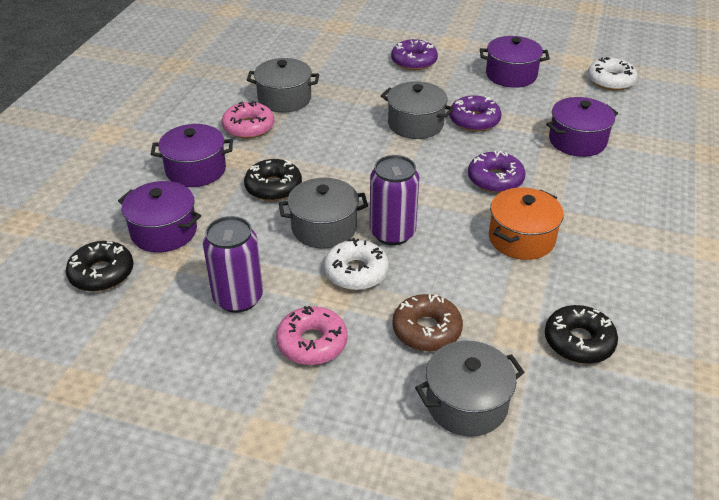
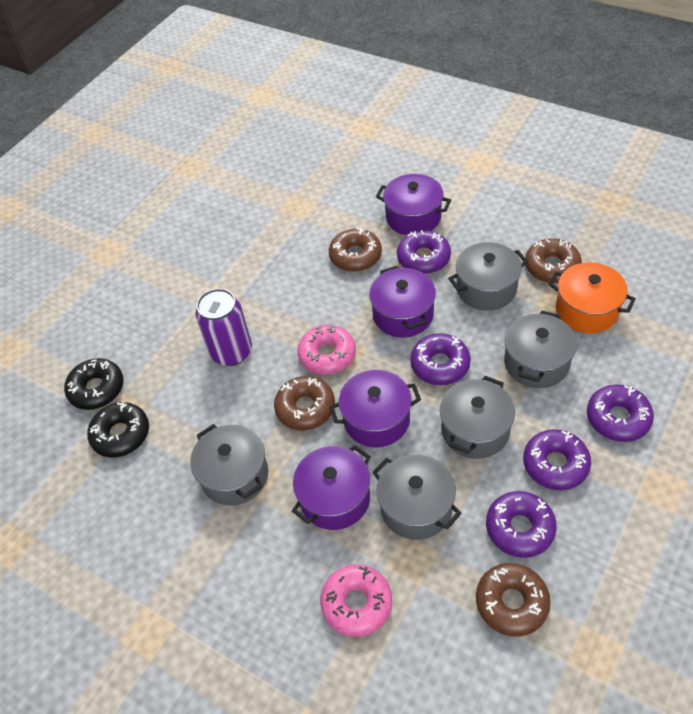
black donut: [66,241,134,292] [244,159,302,201] [545,305,618,364] = 3 -> [64,358,124,410] [87,402,149,458] = 2
brown donut: [392,294,463,351] = 1 -> [274,376,335,430] [329,228,382,272] [476,563,551,637] [525,238,582,283] = 4
grey pot: [247,58,319,113] [279,178,368,249] [381,81,454,139] [415,341,525,437] = 4 -> [190,424,268,506] [372,455,462,540] [440,376,515,459] [448,242,528,311] [504,311,577,388] = 5
purple can: [203,216,263,313] [370,155,419,245] = 2 -> [195,288,252,366] = 1
purple donut: [391,39,438,70] [449,95,501,132] [468,151,526,193] = 3 -> [397,230,451,274] [410,333,471,385] [486,491,557,558] [523,429,591,490] [587,384,654,442] = 5
white donut: [324,238,389,290] [587,57,638,91] = 2 -> none = 0

